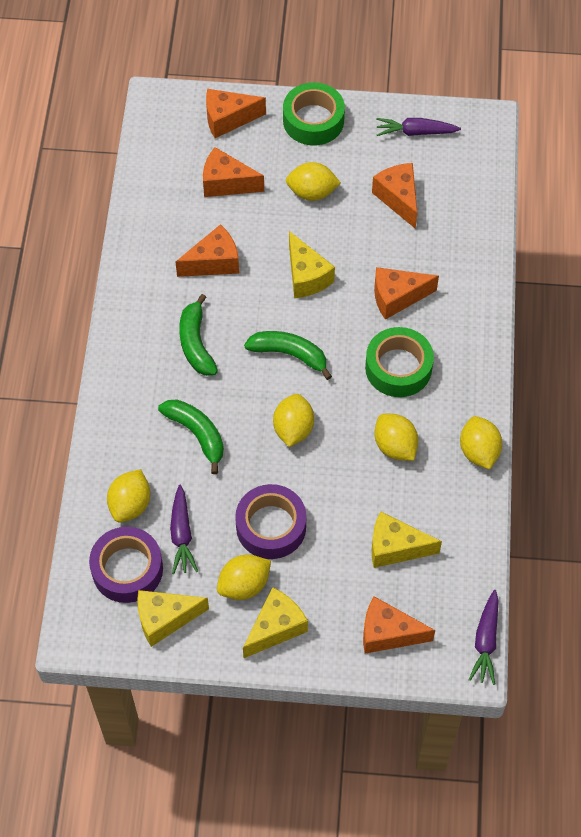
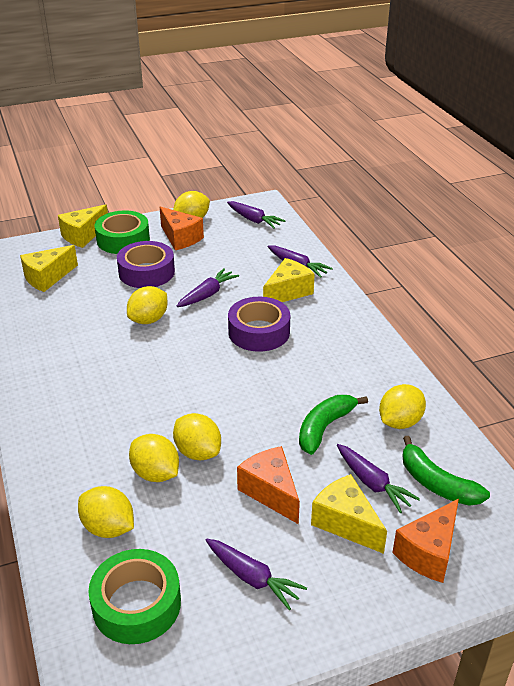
green banana: [158,399,224,474] [179,294,218,376] [244,331,332,380] = 3 -> [299,395,368,455] [402,436,490,506] = 2
orange cheese: [176,224,239,277] [203,147,264,197] [206,89,266,138] [363,596,435,654] [372,163,417,229] [374,267,439,320] = 6 -> [160,207,204,250] [237,446,300,524] [392,499,459,583] = 3
purple carrot: [170,485,198,574] [376,118,461,136] [469,590,499,685] = 3 -> [177,268,239,307] [205,539,307,611] [227,201,285,229] [268,245,333,278] [337,444,420,513] = 5

